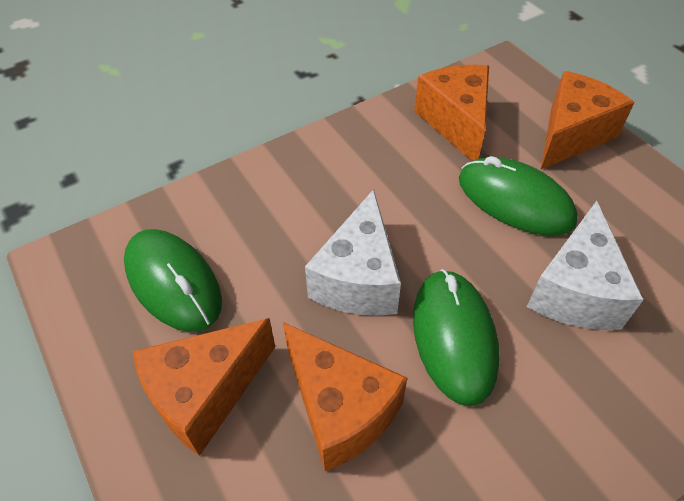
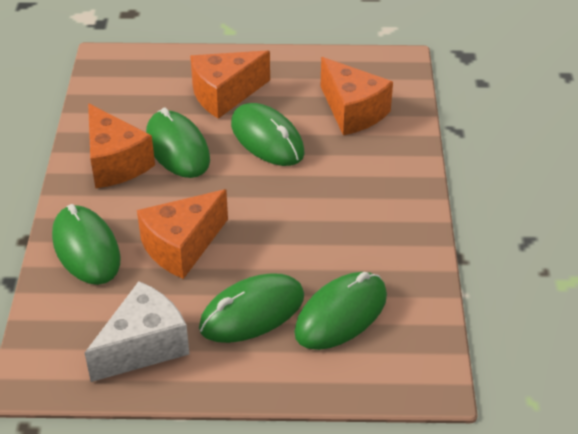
green mouse: [124,229,222,332] [413,269,500,406] [459,156,578,236] = 3 -> [52,204,120,285] [146,108,210,178] [199,273,304,343] [231,103,305,166] [294,272,387,350] = 5
white cheese: [305,189,401,316] [527,201,644,330] = 2 -> [85,281,190,382] = 1

